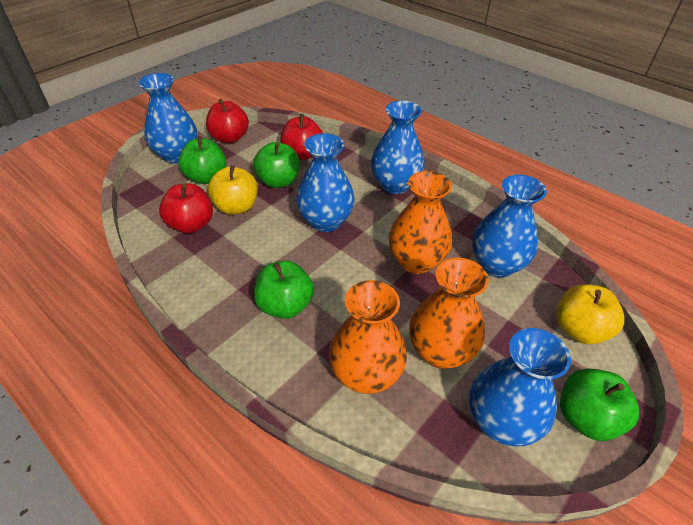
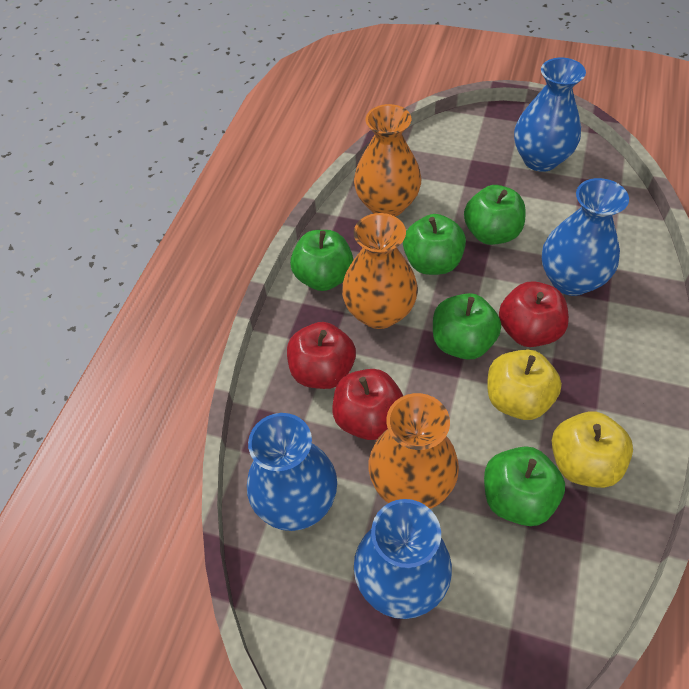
blue vase: [138,73,197,164] [296,133,355,232] [371,101,425,194] [469,328,571,446] [472,175,547,277] = 5 -> [247,413,337,531] [354,499,452,619] [514,58,586,172] [542,178,629,296] = 4
green apple: [178,136,226,184] [253,142,299,188] [254,261,314,319] [560,369,639,441] = 4 -> [290,230,353,291] [403,214,466,275] [433,293,501,360] [464,185,526,245] [484,446,565,526] = 5

